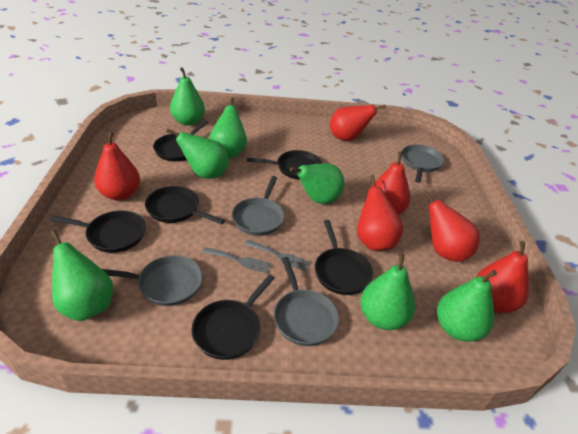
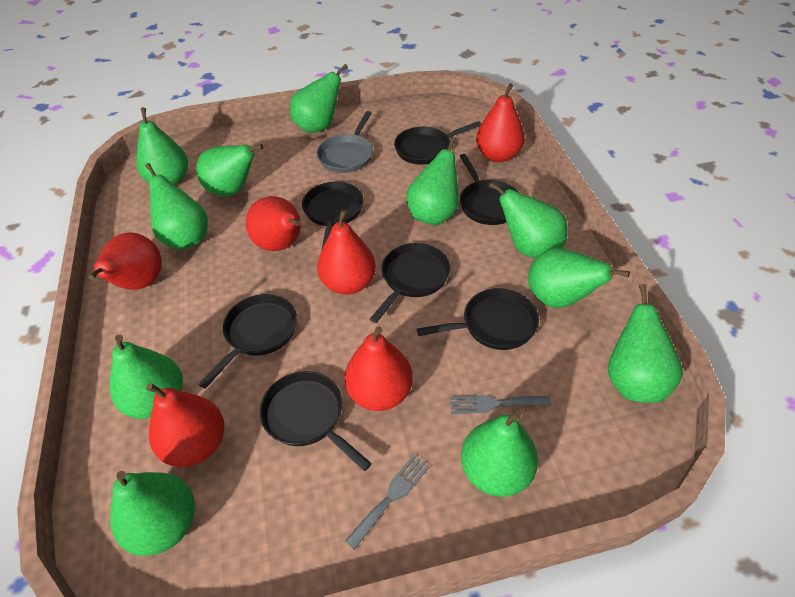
black pan: [49,210,146,253] [145,186,225,225] [153,120,208,161] [192,274,275,360] [247,150,322,180] [315,220,373,295] = 6 -> [199,294,297,389] [260,371,372,471] [302,182,364,249] [370,243,450,323] [394,121,481,165] [417,288,539,350] [460,154,519,225] = 7
green pear: [50,230,113,321] [167,129,229,179] [170,67,205,126] [209,97,247,158] [290,163,344,204] [360,253,415,330] [437,270,497,342] = 7 -> [110,335,183,419] [110,471,195,556] [136,108,188,185] [145,163,208,250] [196,144,263,196] [290,64,348,133] [406,137,459,225] [461,410,538,497] [489,182,568,258] [528,248,630,308] [608,284,683,403] = 11
grey pan: [102,255,203,306] [232,176,285,236] [274,257,339,346] [401,144,444,183] = 4 -> [317,111,373,173] = 1

